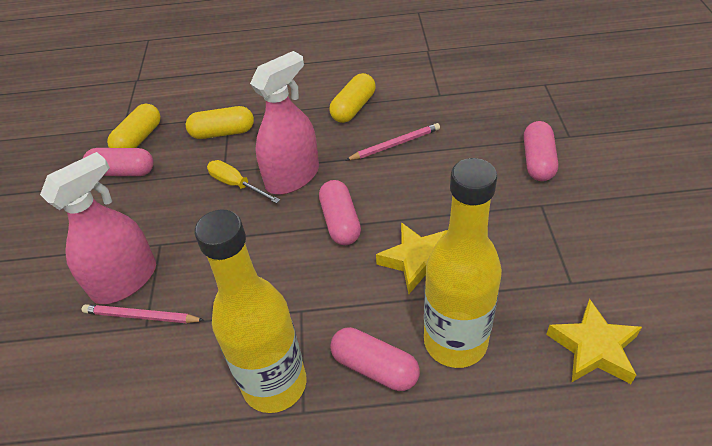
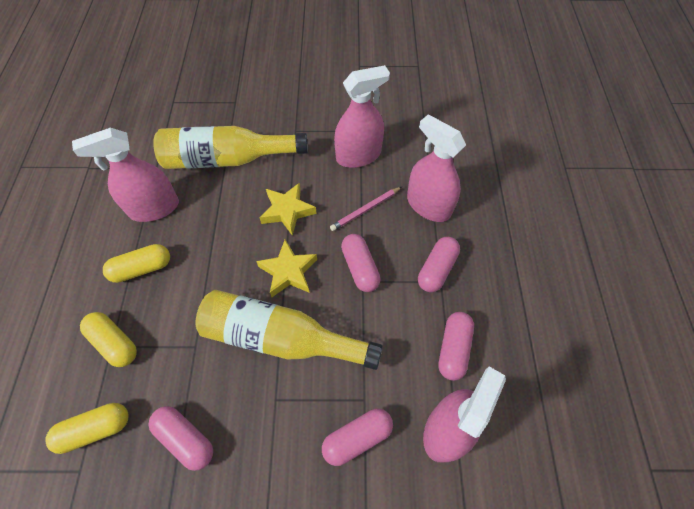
pink capsule: [83,148,154,176] [319,180,361,245] [330,327,420,391] [524,121,558,181] = 4 -> [149,406,213,471] [322,409,393,466] [341,234,380,292] [418,237,460,292] [438,312,474,381] = 5
pink pencil: [82,304,205,323] [346,123,440,160] = 2 -> [330,187,402,231] = 1
pink spray bottle: [40,152,156,304] [250,51,319,195] = 2 -> [72,128,179,222] [334,65,390,168] [407,114,466,222] [423,367,506,463] = 4
yellow screwdriver: [207,160,280,204] = 1 -> none = 0

